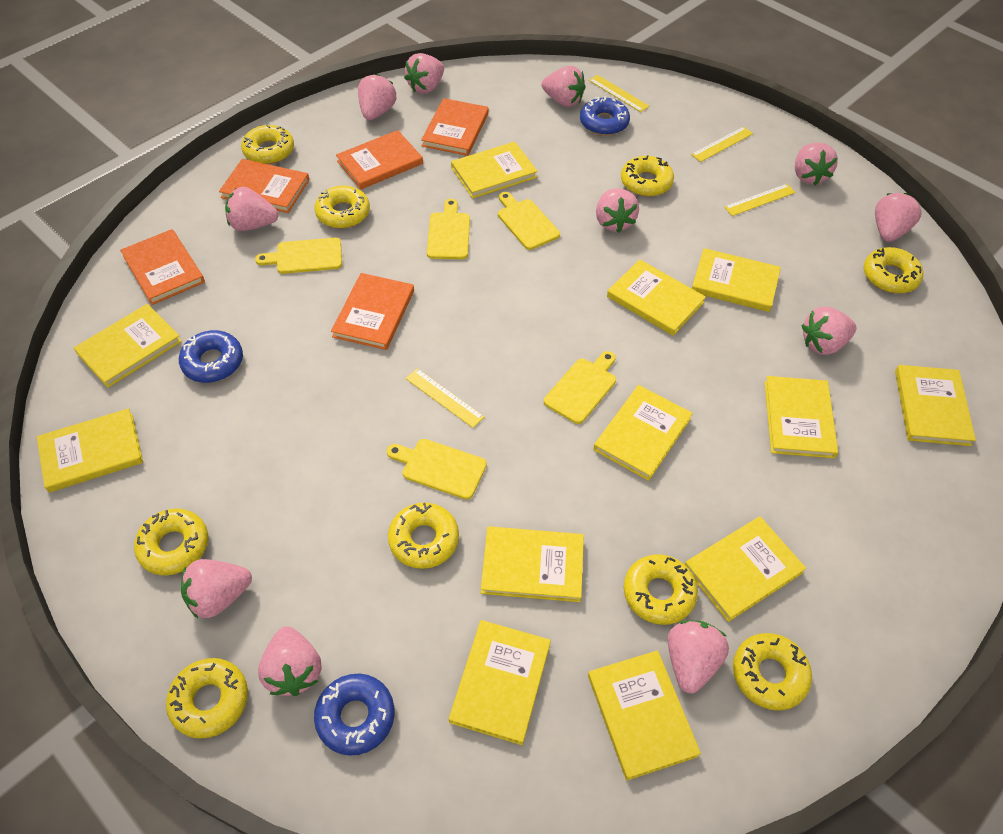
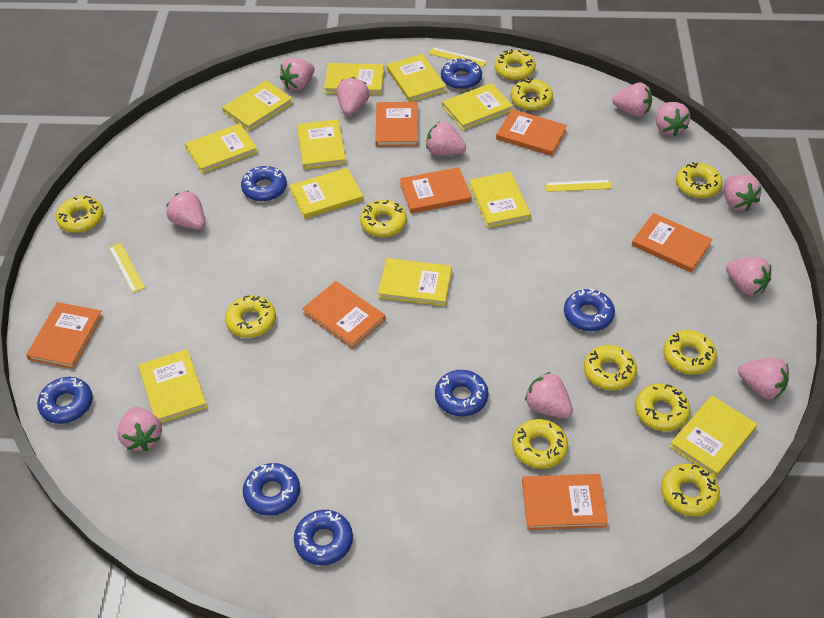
blue donut: [179,330,243,383] [314,674,395,756] [580,96,630,135] = 3 -> [37,377,93,424] [241,166,287,202] [243,463,300,516] [294,510,353,565] [435,370,489,417] [441,58,482,90] [564,289,615,331] = 7
orange book: [120,229,205,305] [219,159,309,213] [331,273,414,350] [336,130,423,189] [421,98,489,156] = 5 -> [26,302,103,369] [302,281,385,349] [375,102,418,147] [400,167,472,213] [496,109,567,156] [522,474,608,530] [632,213,712,272] = 7
yellow book: [37,408,143,493] [74,304,182,388] [449,620,551,745] [451,142,538,199] [481,526,584,602] [588,650,701,780] [593,385,693,481] [607,259,706,336] [685,516,806,622] [692,248,781,312] [765,376,838,458] [895,365,976,446] = 12 -> [139,349,207,423] [185,123,258,174] [222,80,293,131] [289,168,363,219] [297,119,346,169] [324,63,384,95] [378,258,452,306] [387,54,446,102] [442,83,513,130] [469,172,531,228] [670,395,757,477] = 11
yellow cutting board: [255,238,342,274] [387,439,487,500] [427,199,470,259] [498,192,560,250] [544,351,616,424] = 5 -> none = 0
yellow donut: [134,508,208,575] [166,658,248,739] [241,125,294,164] [315,186,370,228] [388,502,459,569] [621,155,674,197] [624,554,698,625] [733,633,812,710] [864,247,924,293] = 9 -> [56,196,104,233] [225,295,276,338] [360,200,407,237] [494,49,536,81] [511,78,553,111] [512,419,568,469] [584,345,637,390] [635,383,690,431] [661,463,720,517] [663,330,717,375] [676,162,723,199] = 11
yellow ruler: [406,368,484,428] [589,75,649,112] [691,126,753,162] [724,184,796,216] = 4 -> [109,243,145,293] [428,47,487,67] [545,180,612,192] = 3

